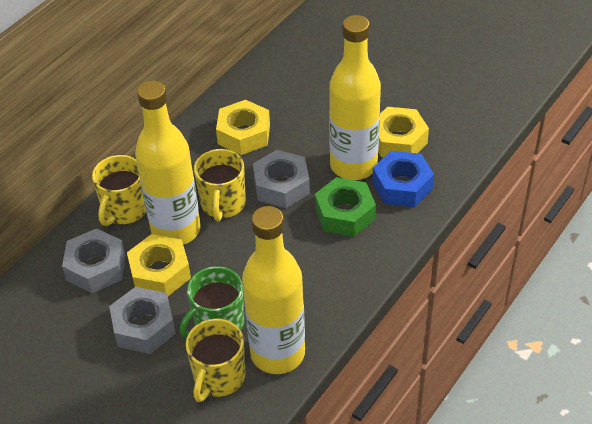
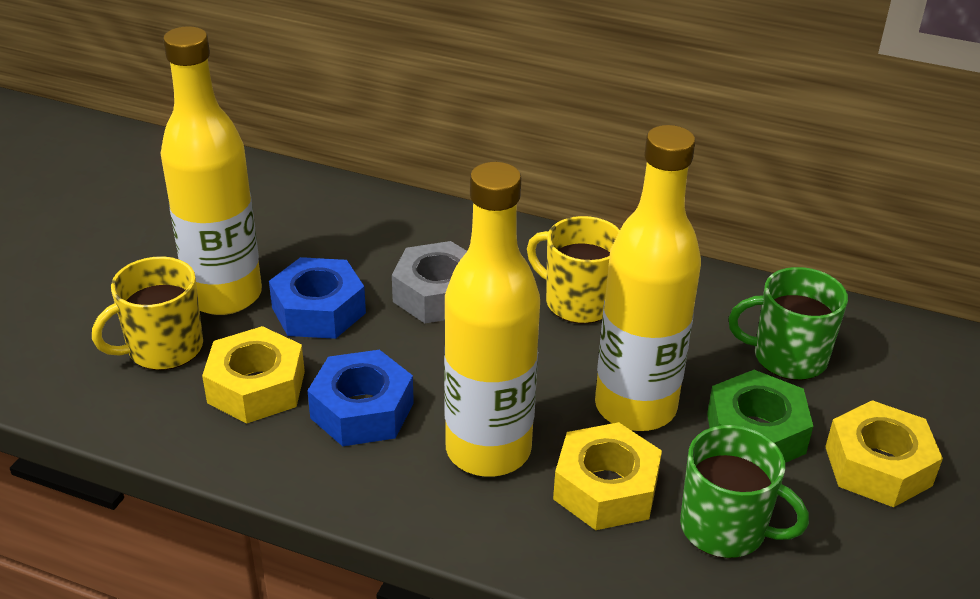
blue nut: [372,151,434,207] = 1 -> [269,257,366,339] [307,350,414,446] = 2
green mug: [180,266,244,338] = 1 -> [680,425,809,558] [728,267,848,380] = 2
grey nut: [62,228,126,293] [109,287,176,354] [253,150,310,208] = 3 -> [392,241,467,323] = 1
yellow mug: [92,155,146,226] [186,318,246,402] [194,149,246,222] = 3 -> [92,256,203,370] [527,216,620,324] = 2

